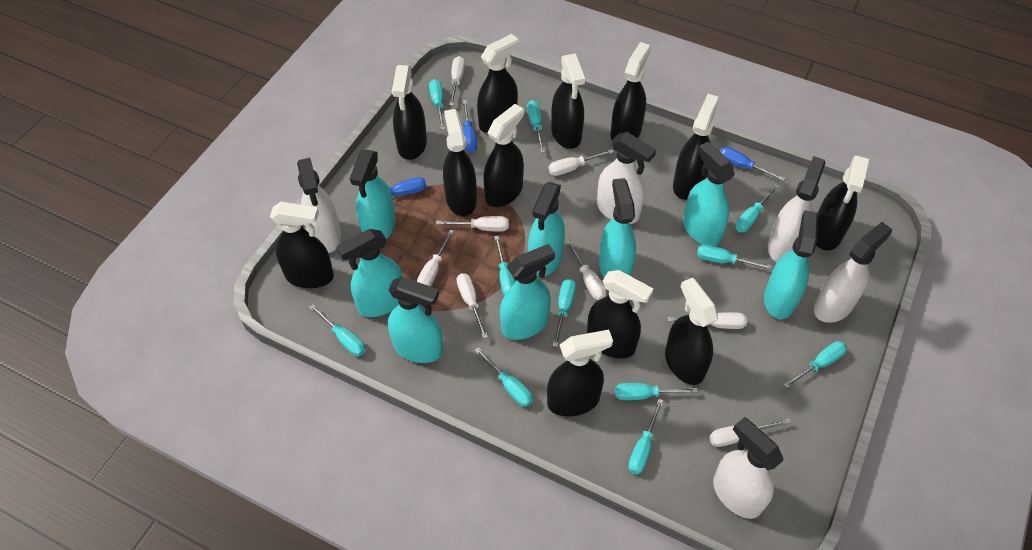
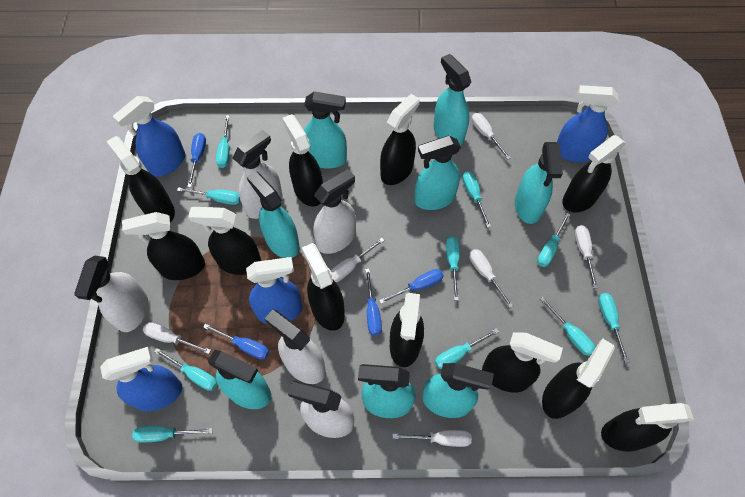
black spray bottle: [270,202,334,288] [392,65,427,160] [443,109,477,216] [477,34,519,133] [483,104,524,207] [547,330,613,417] [551,53,585,149] [587,270,653,359] [610,42,651,140] [665,278,718,385] [673,94,719,200] [816,156,869,251] = 12 -> [106,136,175,222] [122,212,205,280] [188,207,261,275] [282,114,323,206] [302,243,345,331] [380,94,420,185] [390,293,424,367] [482,332,563,393] [542,339,615,419] [562,135,626,212] [601,403,694,451] = 11
blue screwdriver: [356,177,426,201] [462,100,477,153] [720,147,785,181] = 3 -> [187,133,206,187] [203,324,269,360] [365,269,382,336] [379,269,444,304] = 4
blue spray bottle: none = 0 -> [100,347,182,411] [113,96,185,177] [246,257,302,324] [557,85,619,162] = 4
turquoise screwdriver: [309,304,366,356] [429,79,445,130] [475,347,533,407] [494,235,515,296] [527,100,545,153] [552,279,576,347] [615,383,698,400] [628,399,664,475] [697,244,773,270] [735,184,779,232] [784,341,847,388] = 11 -> [132,426,213,443] [154,348,217,391] [177,187,240,205] [216,115,230,168] [435,328,499,369] [446,236,460,301] [462,171,491,228] [537,213,571,267] [540,297,595,356] [598,293,629,363] = 10
white screwdriver: [417,230,454,287] [436,216,509,231] [449,56,465,106] [457,273,488,339] [549,149,614,176] [566,240,606,300] [668,312,747,329] [709,418,791,447] = 8 -> [143,322,211,354] [331,238,385,282] [393,430,472,447] [469,249,513,308] [472,113,511,160] [575,225,598,289] = 6

